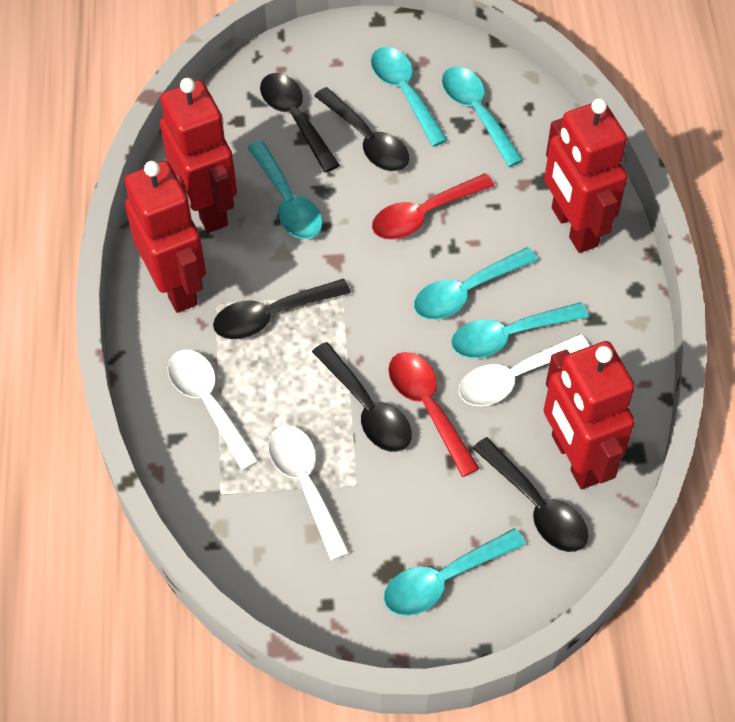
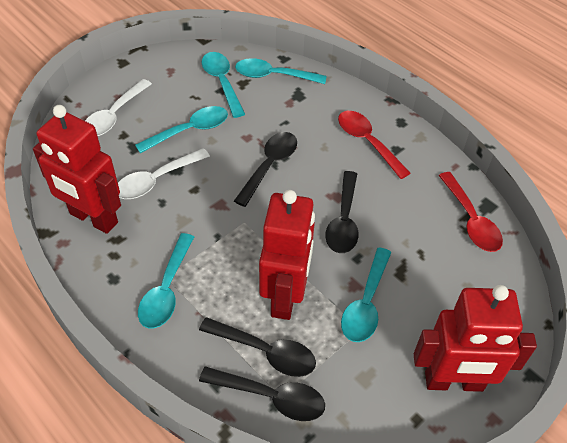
black spoon: [213,279,351,339] [260,73,340,173] [312,342,412,452] [314,87,409,171] [473,437,588,552] = 5 -> [199,317,316,377] [199,366,325,421] [234,132,297,207] [326,171,359,253] = 4
red robot: [125,161,206,313] [160,78,237,233] [544,98,628,253] [544,341,635,489] = 4 -> [33,105,121,234] [259,190,315,320] [414,285,537,392] = 3
turquoise spoon: [247,141,323,239] [371,47,447,147] [384,528,526,616] [414,247,538,320] [442,67,523,167] [451,302,588,358] = 6 -> [135,106,228,153] [138,233,194,329] [202,52,245,118] [235,58,327,84] [341,247,392,342] = 5
white spoon: [167,350,259,471] [268,425,350,561] [459,334,589,406] = 3 -> [85,79,152,136] [118,148,210,199] = 2

